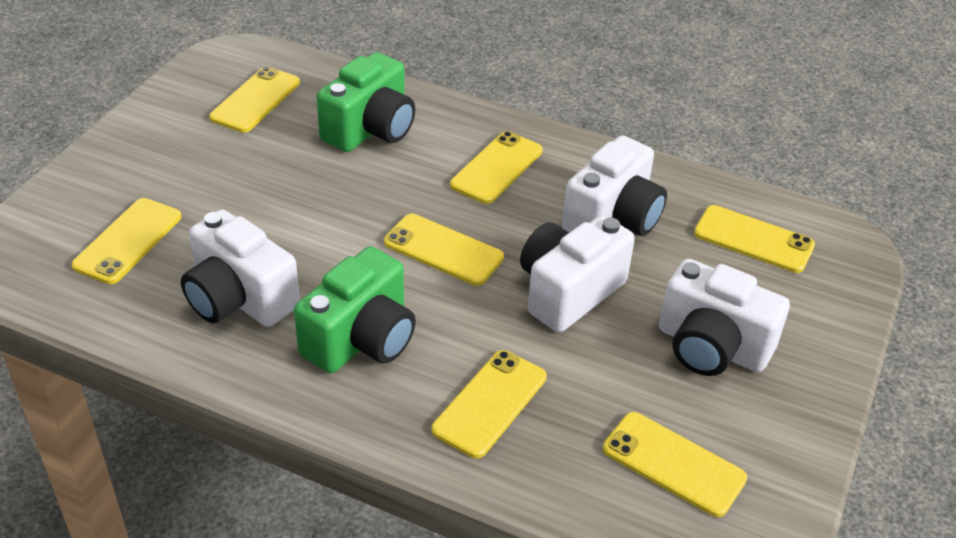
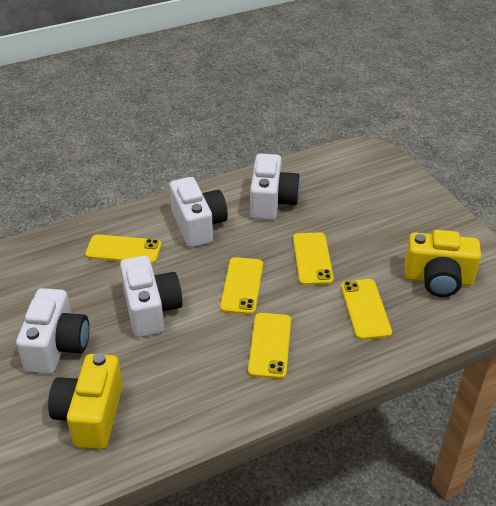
green camera: [294,246,416,373] [317,52,415,152] = 2 -> none = 0
yellow camera: none = 0 -> [48,353,123,449] [405,230,481,297] = 2
yellow phone: [71,198,181,284] [209,66,300,133] [384,214,504,286] [432,350,547,458] [450,131,543,204] [603,412,747,517] [694,205,815,273] = 7 -> [85,234,161,264] [220,257,263,315] [248,313,291,379] [293,232,334,285] [341,279,392,340] = 5

